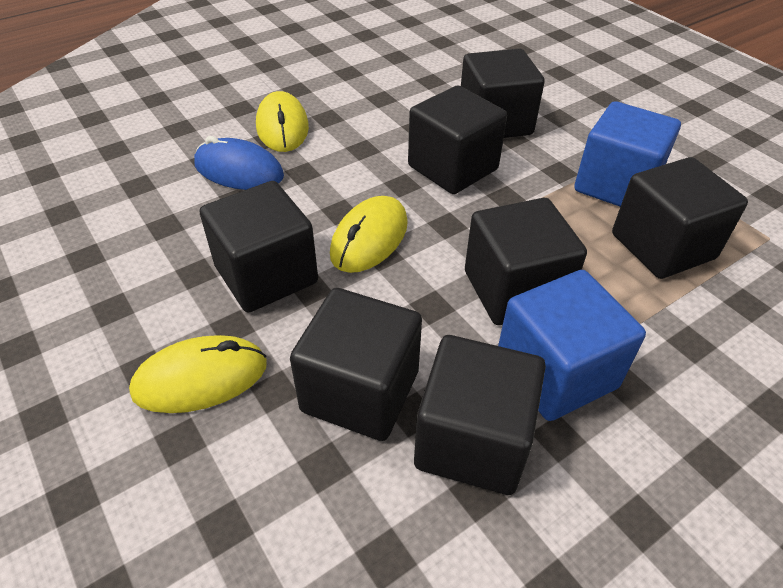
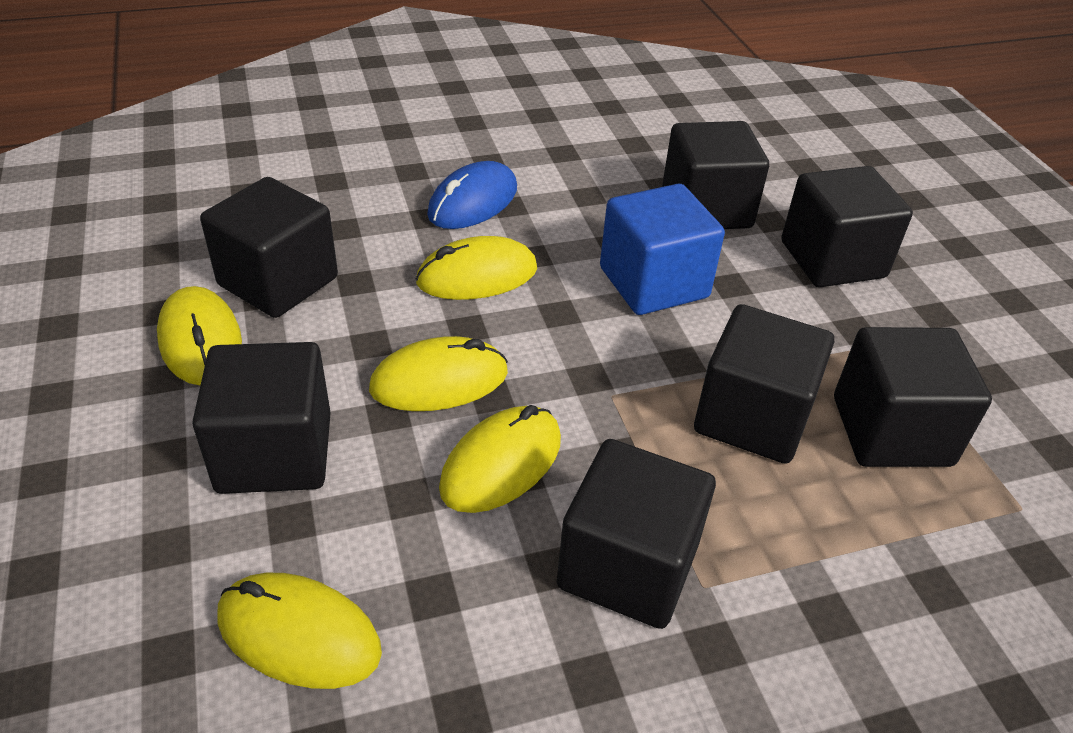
blue cube: [498,270,646,421] [574,101,681,207] = 2 -> [600,184,725,315] = 1
yellow mouse: [129,335,267,413] [256,91,309,152] [330,196,408,273] = 3 -> [157,286,242,385] [217,573,382,689] [369,336,508,411] [416,236,537,300] [439,405,561,513] = 5

